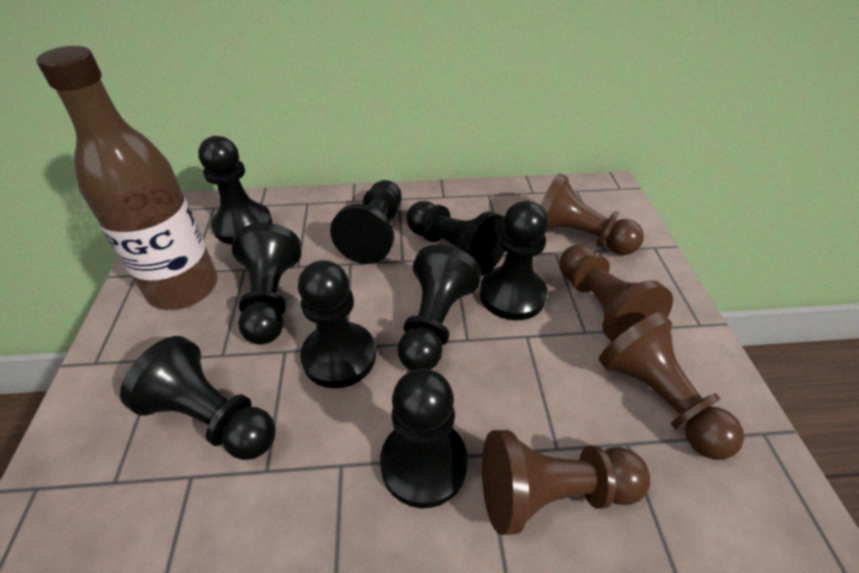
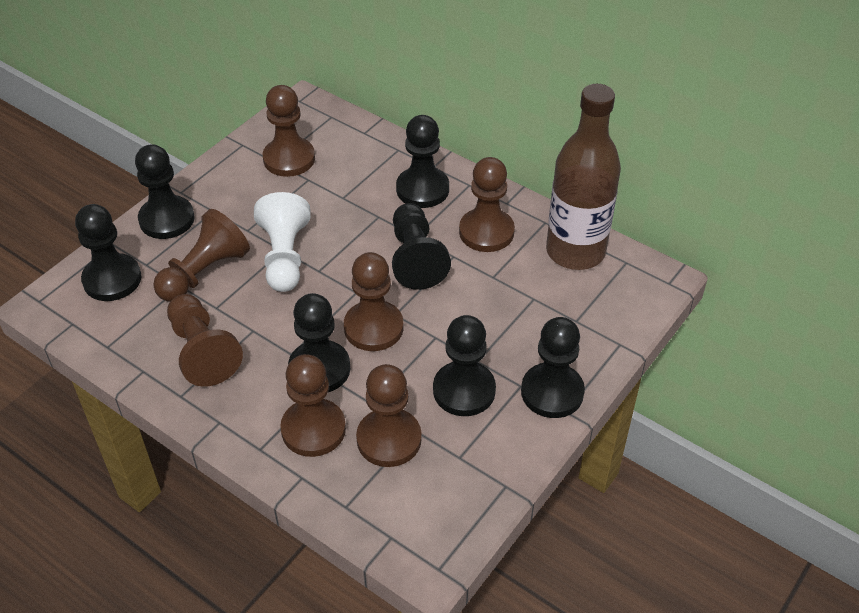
black pawn: [120,336,276,460] [198,136,272,244] [232,223,301,345] [298,260,376,388] [330,180,402,264] [380,369,468,508] [398,245,482,371] [406,201,505,276] [480,201,548,320] = 9 -> [75,204,141,301] [135,144,195,239] [288,293,350,392] [392,203,451,290] [396,115,449,208] [433,315,496,416] [521,317,585,418] = 7
brown pawn: [482,430,650,535] [540,173,644,255] [559,244,673,342] [599,312,744,460] = 4 -> [153,209,250,302] [167,294,243,387] [263,85,315,177] [280,354,346,457] [344,252,404,351] [356,364,422,467] [459,157,515,252] = 7
white pawn: none = 0 -> [254,192,311,292] = 1

